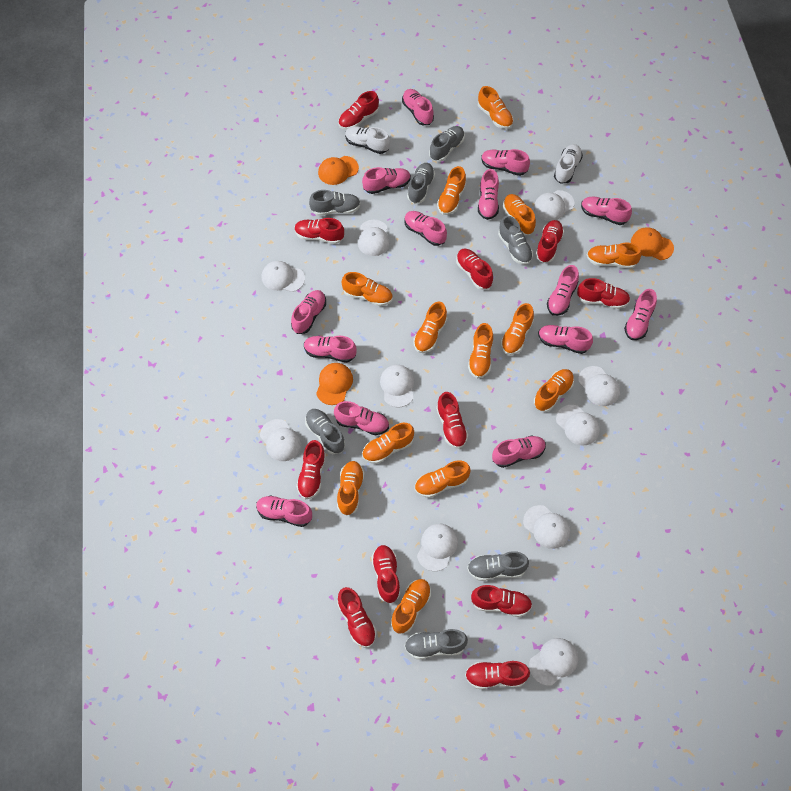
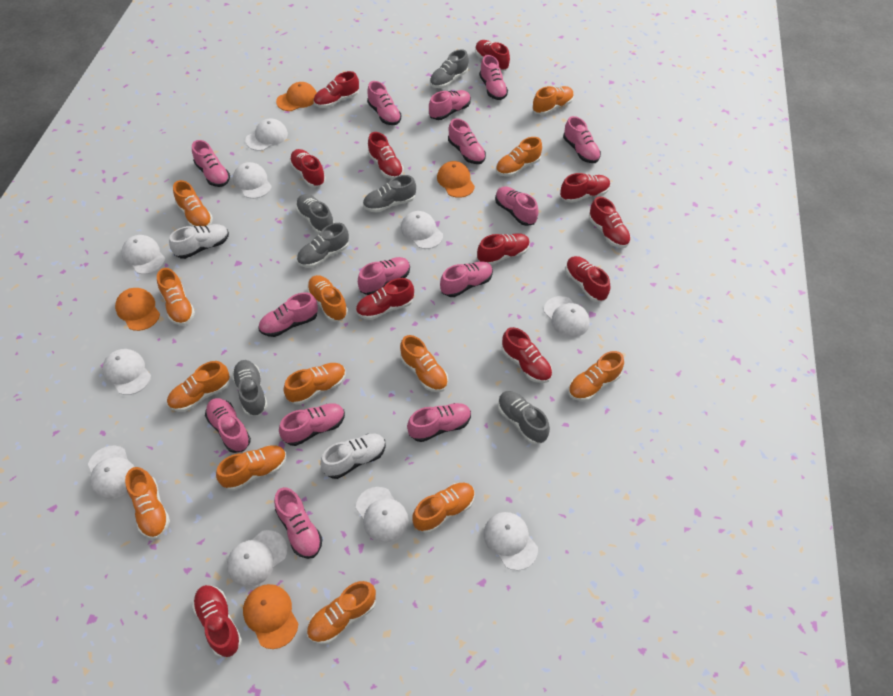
grey shoe: [305,409,345,454] [309,190,361,216] [404,629,468,659] [407,163,435,204] [429,126,465,162] [467,551,529,581] [498,216,533,265] = 7 -> [232,360,268,416] [296,194,334,234] [297,223,349,268] [363,175,416,213] [430,49,469,88] [498,391,550,444] = 6
orange cap: [316,363,353,405] [318,156,359,185] [631,227,674,260] = 3 -> [115,288,160,331] [243,584,299,649] [276,82,317,111] [437,161,475,198] = 4

